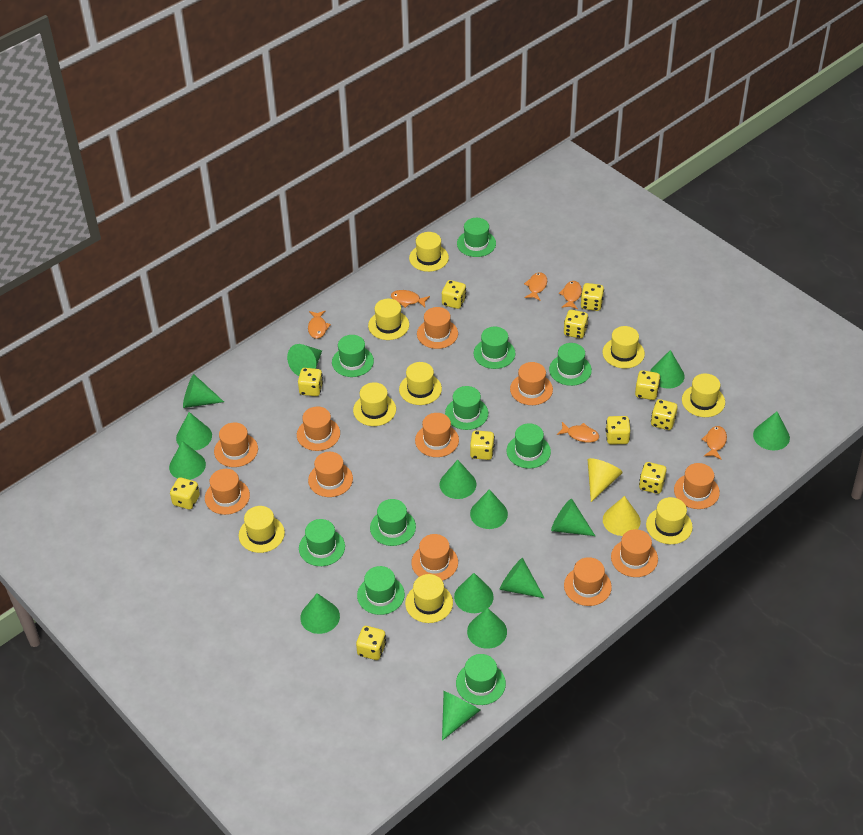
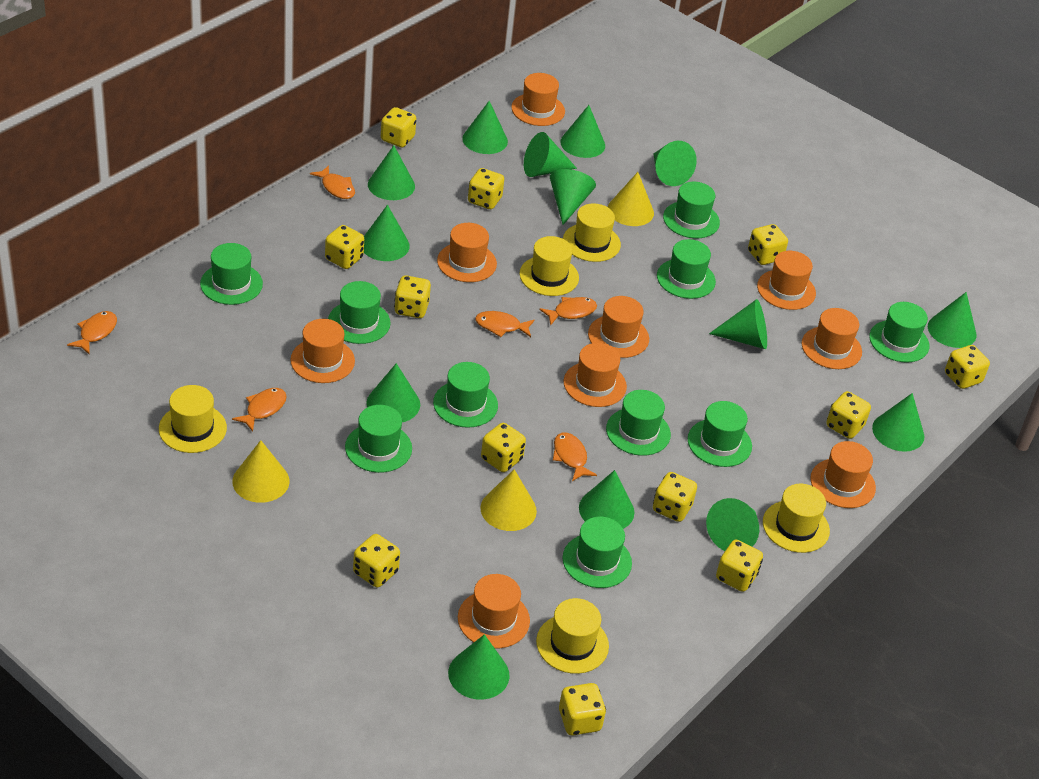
orange hat: [205,469,250,515] [214,422,258,467] [297,406,340,451] [308,452,353,497] [411,534,458,581] [415,413,459,457] [417,307,458,349] [510,362,553,405] [564,557,612,606] [611,529,658,577] [674,463,720,509] = 11 -> [290,319,355,383] [437,223,497,282] [458,574,530,648] [511,73,565,126] [564,343,627,407] [588,296,649,358] [757,251,816,310] [802,308,862,369] [810,441,876,508] = 9
yellow cone: [588,458,623,502] [603,496,641,536] = 2 -> [232,440,290,503] [480,469,537,531] [608,172,654,226] = 3
yellow dice: [170,477,200,509] [298,368,323,396] [356,626,386,660] [442,280,466,309] [470,430,495,460] [564,310,588,339] [581,283,604,311] [606,416,630,444] [635,370,660,400] [639,462,667,494] [651,399,678,430] = 11 -> [325,225,364,269] [353,534,400,588] [381,107,416,148] [394,275,431,318] [468,168,504,209] [481,423,526,472] [559,683,606,735] [653,472,697,522] [716,539,763,592] [748,224,788,265] [826,391,871,439] [945,345,990,389] = 12
yellow hat: [239,506,285,553] [353,382,396,426] [368,299,409,340] [399,362,442,405] [405,574,453,623] [409,232,449,272] [603,326,645,368] [646,497,693,544] [682,374,725,417] = 9 -> [159,385,227,453] [519,236,579,296] [536,598,609,674] [563,204,621,262] [763,484,830,553] = 5

